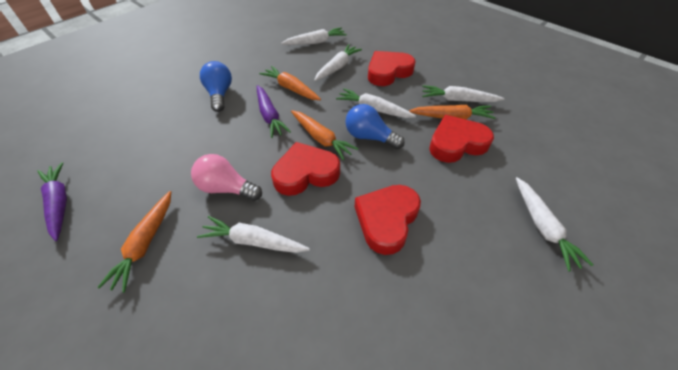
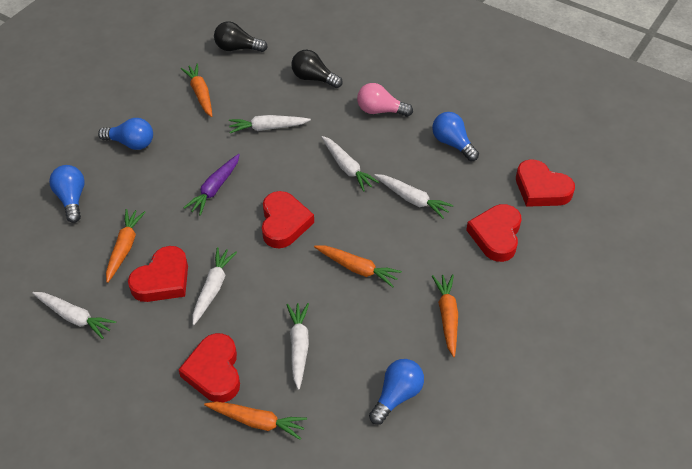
black light bulb: none = 0 -> [214,21,268,52] [291,50,343,88] = 2
blue light bulb: [200,61,232,112] [345,104,405,149] = 2 -> [49,165,85,223] [98,118,153,150] [369,359,424,425] [432,112,479,161] = 4
orange carrot: [97,191,171,293] [259,66,321,100] [291,110,358,160] [409,105,496,120] = 4 -> [106,209,146,283] [180,63,212,117] [204,402,307,440] [314,245,402,288] [432,274,458,357] = 5
purple carrot: [38,162,67,241] [257,85,291,138] = 2 -> [183,154,240,216] = 1
red heart: [271,142,340,196] [355,185,421,255] [368,51,416,86] [429,115,494,163] = 4 -> [128,246,188,302] [178,333,240,403] [262,191,314,248] [466,204,522,262] [516,159,575,207] = 5

